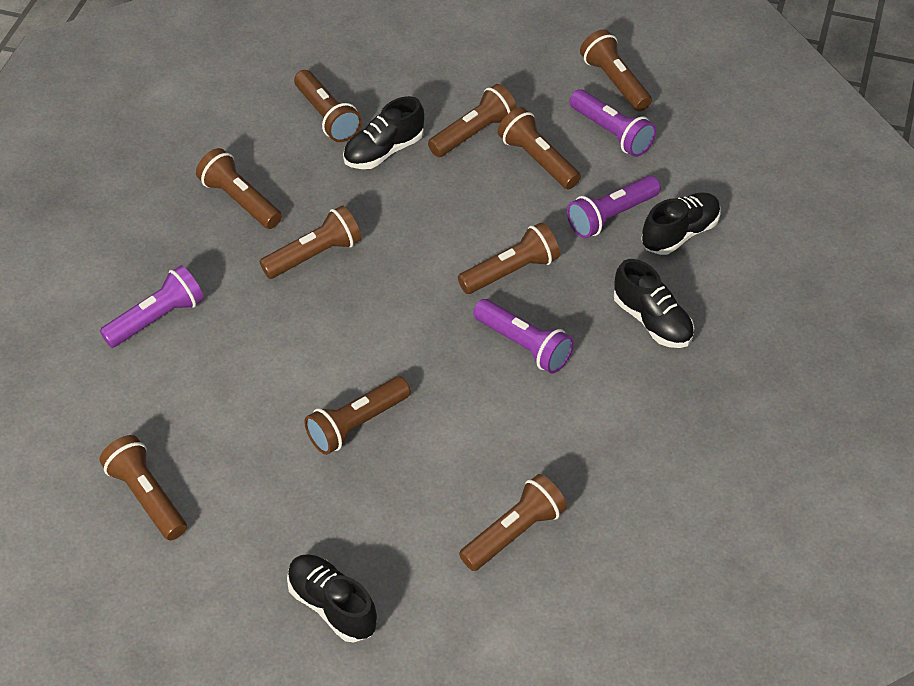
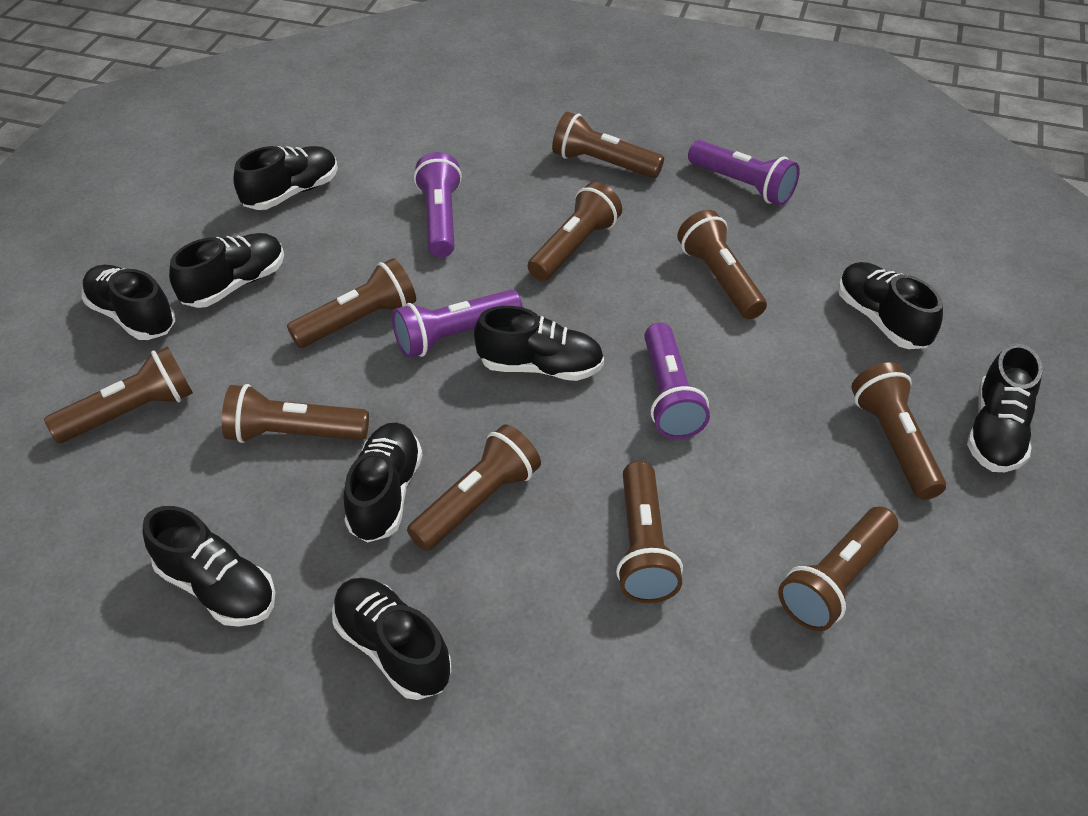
black shoe: [287,554,377,643] [343,96,424,169] [614,259,694,348] [641,192,721,255] = 4 -> [82,265,175,340] [143,506,275,627] [169,233,284,308] [233,146,338,210] [332,578,452,700] [344,423,423,543] [474,306,604,381] [838,262,943,349] [967,344,1043,472] = 9

